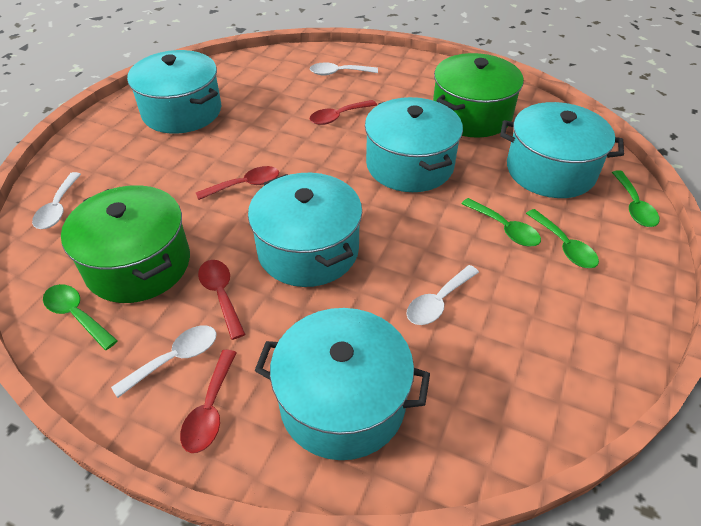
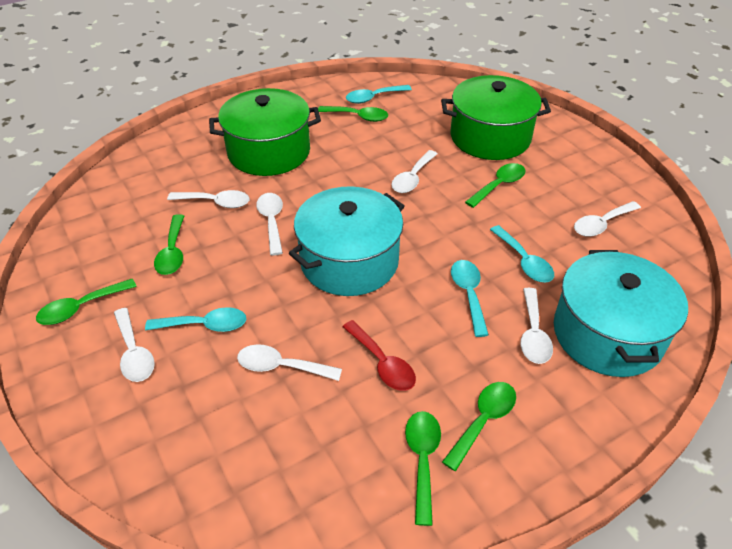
green spoon: [43,284,118,350] [461,198,541,247] [526,209,599,268] [612,170,660,227] = 4 -> [36,279,137,325] [154,214,184,275] [318,106,388,122] [405,411,441,526] [442,382,516,471] [465,163,525,208] = 6
red spoon: [180,350,237,453] [196,166,279,200] [198,260,245,340] [310,100,377,125] = 4 -> [343,320,416,391] = 1
turquoise pot: [127,50,221,134] [248,173,362,287] [255,308,430,460] [365,97,463,192] [500,102,624,198] = 5 -> [289,186,404,296] [554,250,688,377] = 2
turquoise spoon: none = 0 -> [145,307,246,332] [346,85,412,104] [451,260,489,337] [490,225,554,283] = 4
white spoon: [32,172,81,229] [111,325,217,398] [310,62,378,76] [407,265,479,325] = 4 -> [114,308,155,382] [167,190,250,208] [237,344,342,381] [256,193,283,256] [391,150,437,193] [520,288,553,364] [574,201,641,237] = 7

